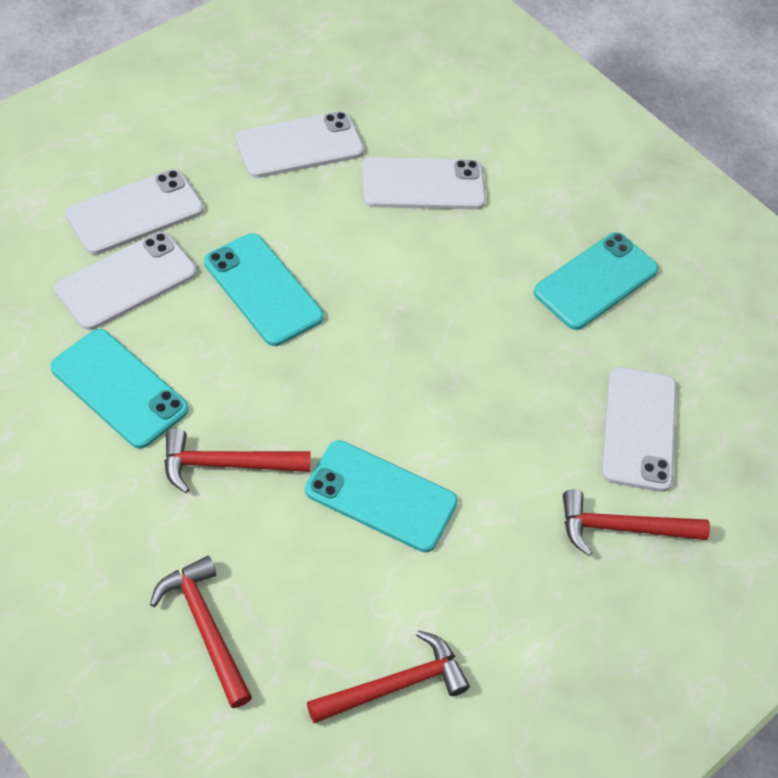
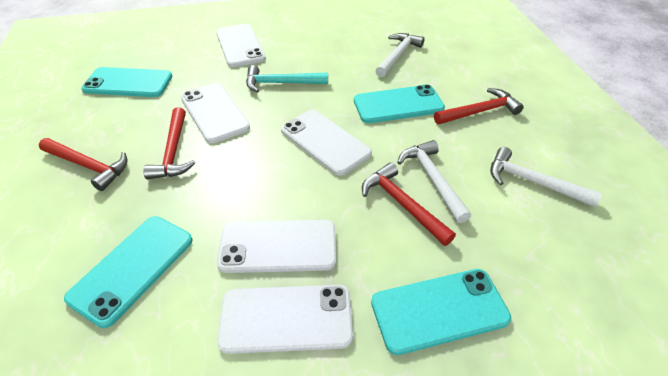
turquoise hammer: none = 0 -> [246,65,328,93] = 1
white hammer: none = 0 -> [375,33,424,77] [397,140,471,223] [490,147,602,207] = 3

